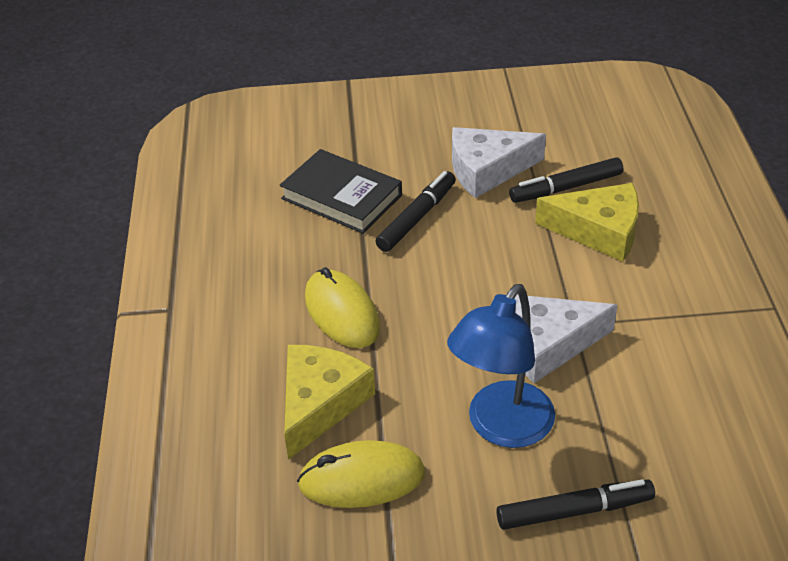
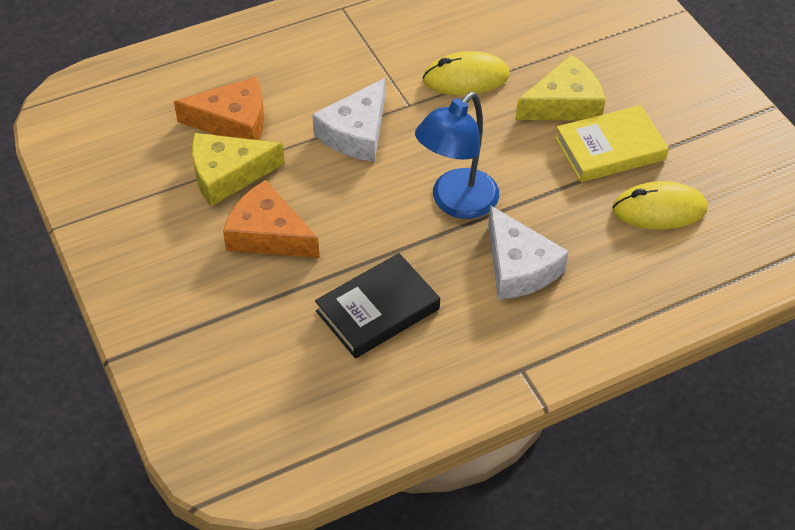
black marker: [375,171,456,252] [496,479,655,530] [509,157,623,203] = 3 -> none = 0
orange cheese: none = 0 -> [174,76,264,140] [223,180,320,258] = 2
yellow book: none = 0 -> [555,105,669,182] = 1

